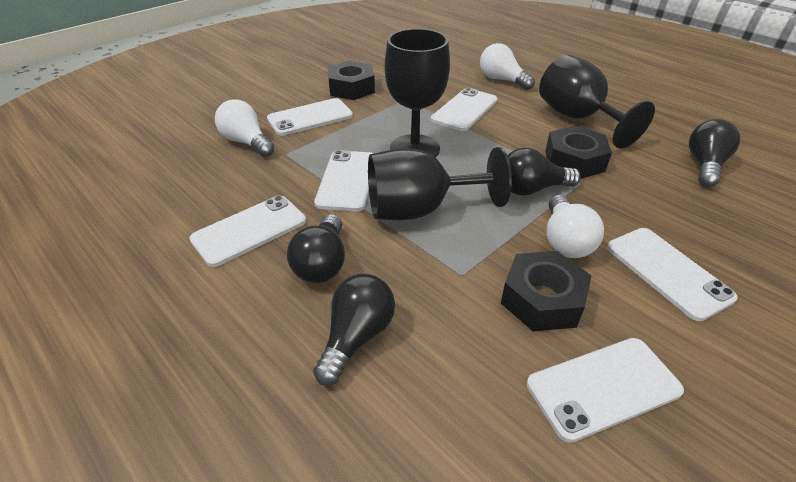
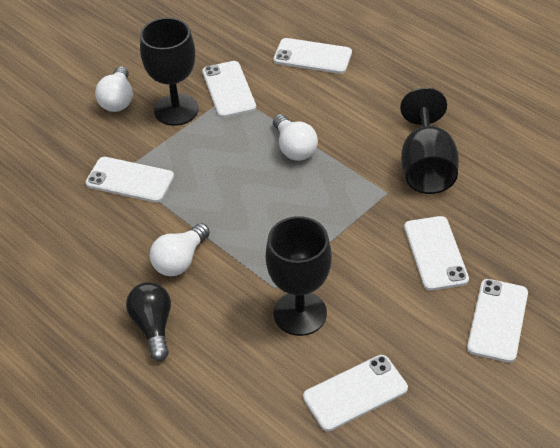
black light bulb: [287,214,345,283] [313,274,395,386] [507,148,581,196] [689,119,740,187] = 4 -> [126,282,171,361] = 1
black nut: [327,61,375,100] [501,251,592,332] [545,126,612,179] = 3 -> none = 0

